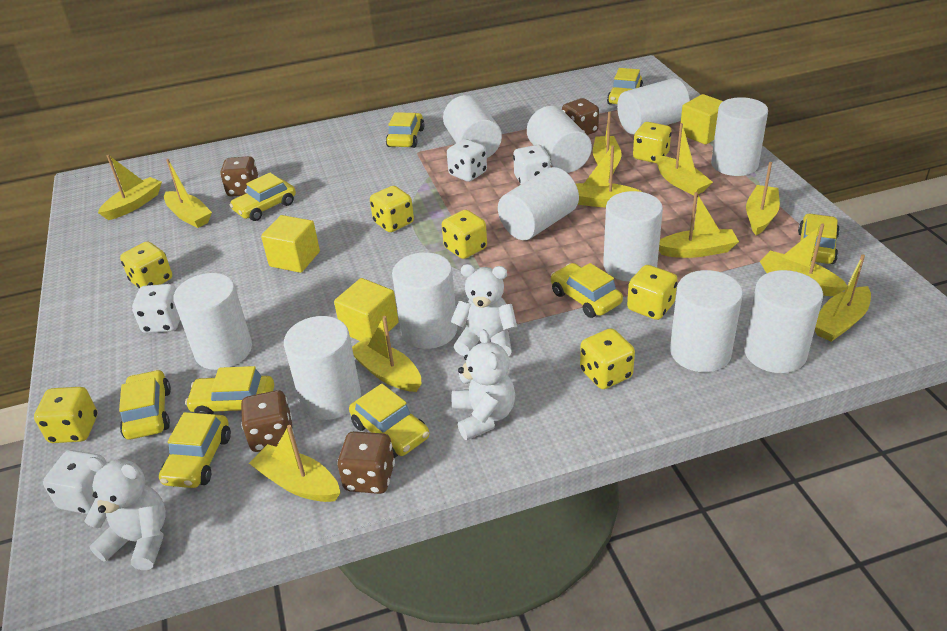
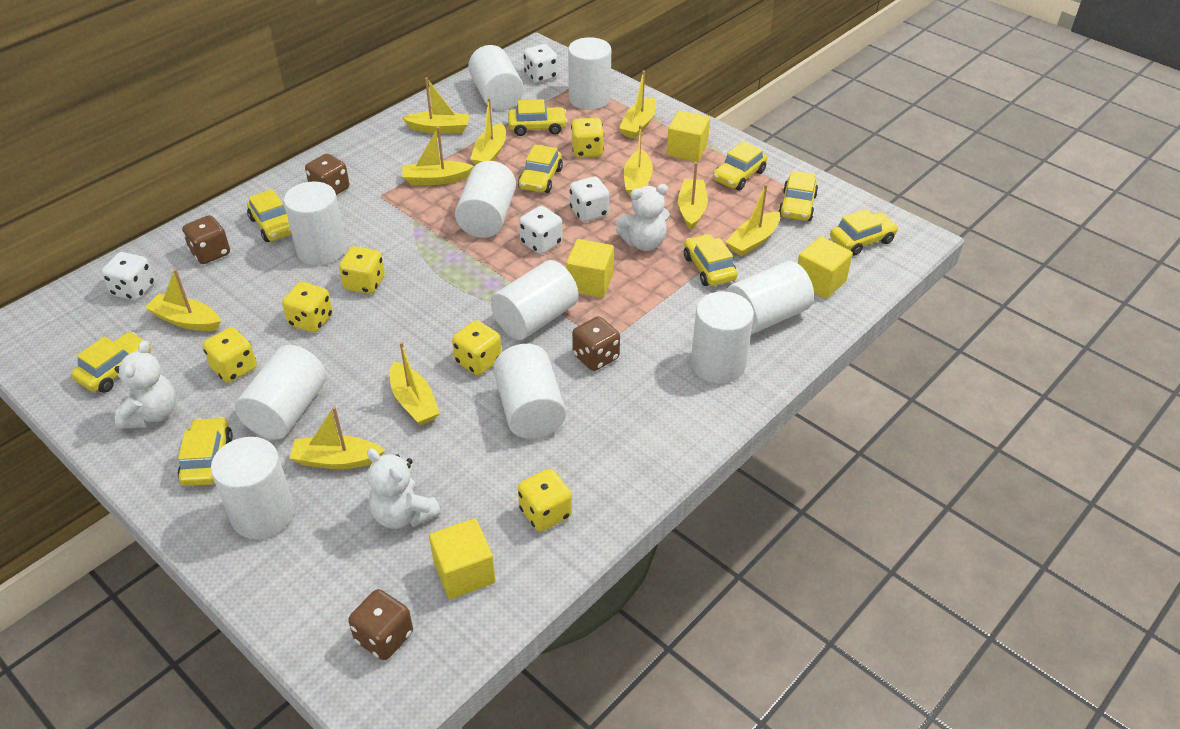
white cylinder: [173,273,252,370] [284,316,361,420] [392,252,458,349] [443,95,502,158] [498,167,579,240] [527,106,592,173] [603,191,663,282] [617,78,690,134] [670,270,743,372] [711,97,768,176] [744,270,823,373] = 11 -> [211,437,294,539] [235,345,327,440] [284,182,346,265] [455,161,516,238] [468,45,524,110] [491,260,579,340] [493,344,566,439] [568,37,611,110] [691,291,754,383] [726,261,814,335] = 10
yellow boat: [98,155,162,220] [164,159,212,228] [249,425,340,502] [352,316,422,392] [575,145,642,207] [593,112,622,179] [655,123,713,196] [659,192,739,258] [746,162,780,235] [760,223,847,296] [815,254,871,342] = 11 -> [145,269,221,331] [290,406,385,469] [390,342,440,425] [402,77,470,134] [402,127,474,185] [470,98,506,165] [619,70,656,139] [624,125,653,196] [678,162,708,230] [726,184,780,256] = 10
yellow cube: [261,215,320,273] [334,278,399,341] [681,94,723,145] = 3 -> [429,518,495,599] [566,239,614,298] [667,110,710,162] [798,236,853,299] = 4
yellow dice: [34,387,97,443] [120,241,172,288] [370,186,414,232] [442,210,487,259] [580,328,635,389] [627,265,678,320] [633,122,672,163] = 7 -> [203,327,257,383] [282,282,333,333] [339,246,385,294] [452,320,502,375] [518,468,572,532] [571,118,604,158] = 6

